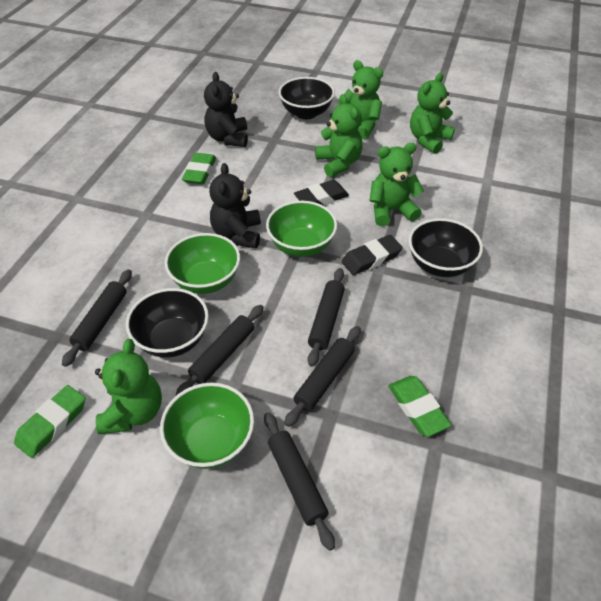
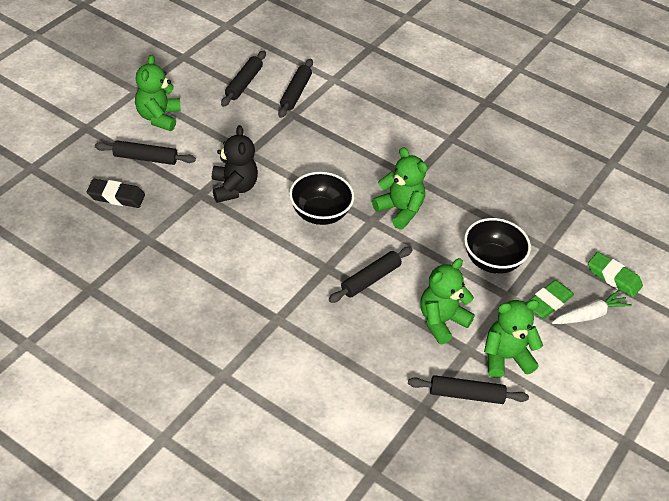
black bowl: [126,288,209,358] [279,77,335,119] [409,218,483,277] = 3 -> [289,172,354,225] [464,218,531,274] = 2
black eraser: [294,180,349,205] [342,235,403,275] = 2 -> [87,179,145,208] = 1
black teddy bear: [204,72,248,147] [209,163,261,248] = 2 -> [212,125,258,203] = 1
green bowl: [160,383,254,469] [165,233,240,294] [266,201,337,257] = 3 -> none = 0
green eraser: [14,385,86,458] [182,153,216,184] [388,376,451,436] = 3 -> [526,280,574,319] [588,252,643,297] = 2
green teddy bear: [95,339,162,434] [315,94,362,177] [338,60,383,139] [369,143,424,226] [410,73,455,154] = 5 -> [135,55,181,131] [372,147,428,230] [420,258,475,344] [484,300,543,378] = 4
white carrot: none = 0 -> [552,290,632,324] = 1

